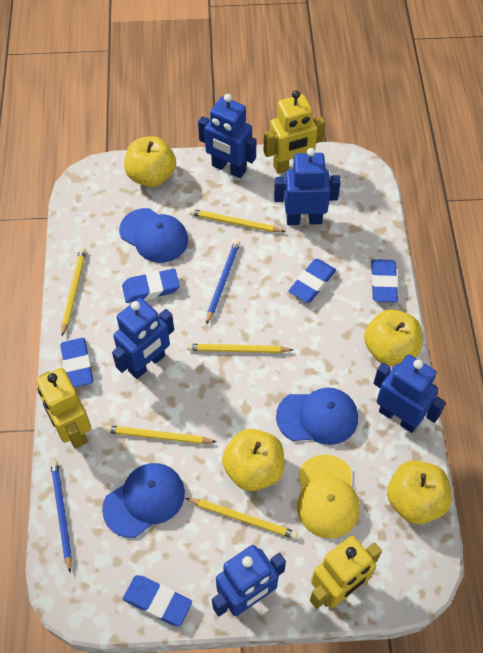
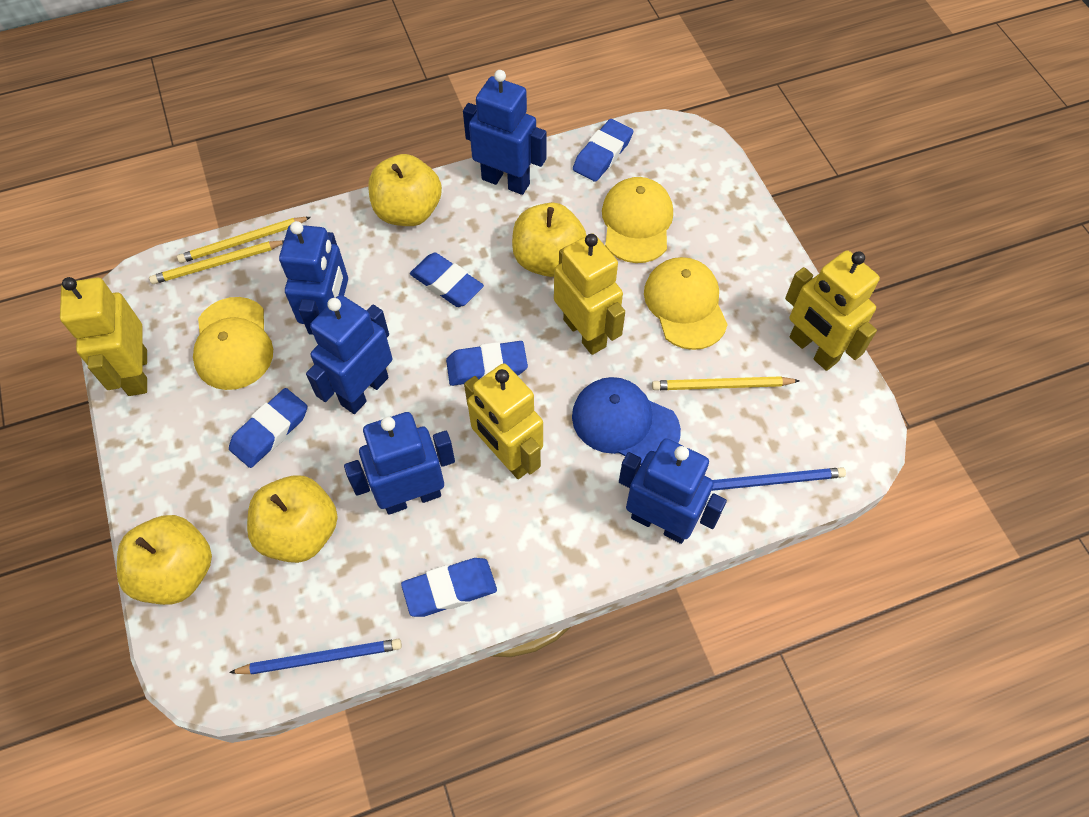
blue cap: [102,463,185,538] [119,208,188,263] [276,388,358,445] = 3 -> [572,377,681,465] = 1
yellow cap: [297,454,360,539] = 1 -> [193,297,273,390] [602,177,673,263] [644,257,728,350] = 3
yellow pencil: [62,248,86,336] [105,425,216,444] [186,498,298,539] [187,344,293,353] [189,209,286,232] = 5 -> [149,240,284,284] [177,217,311,263] [652,376,800,390] = 3
yellow robot: [36,368,91,449] [263,91,325,174] [310,536,382,609] = 3 -> [60,277,147,396] [464,363,543,479] [554,233,625,355] [785,250,880,371] = 4

